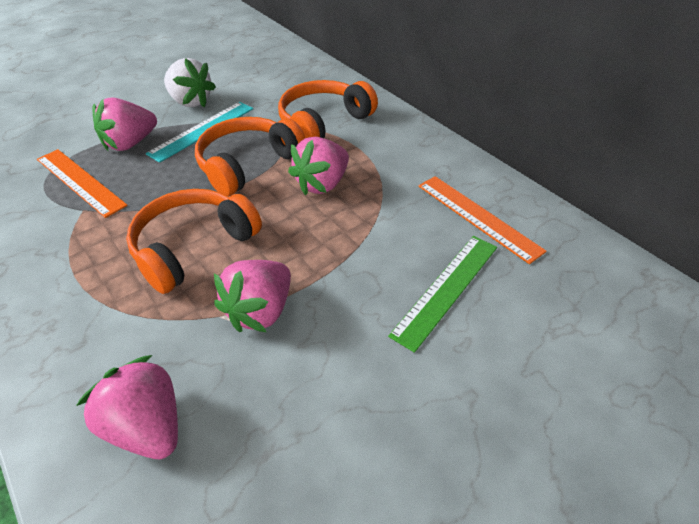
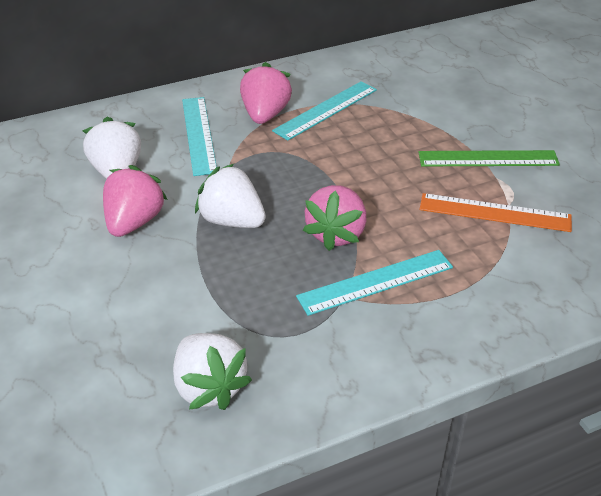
orange headphones: [126,189,262,294] [195,117,305,196] [278,80,378,138] = 3 -> none = 0
orange ruler: [37,149,128,218] [419,176,547,264] = 2 -> [420,193,572,232] = 1
pink strawberry: [76,355,178,459] [93,97,157,151] [214,260,291,332] [288,137,349,195] = 4 -> [103,165,168,237] [240,62,292,124] [303,185,366,251] = 3
turquoise ruler: [146,102,253,163] = 1 -> [182,97,217,176] [272,81,377,141] [296,250,453,316] = 3
white strawberry: [164,58,216,107] = 1 -> [83,117,141,179] [173,333,252,410] [195,164,266,228] = 3

